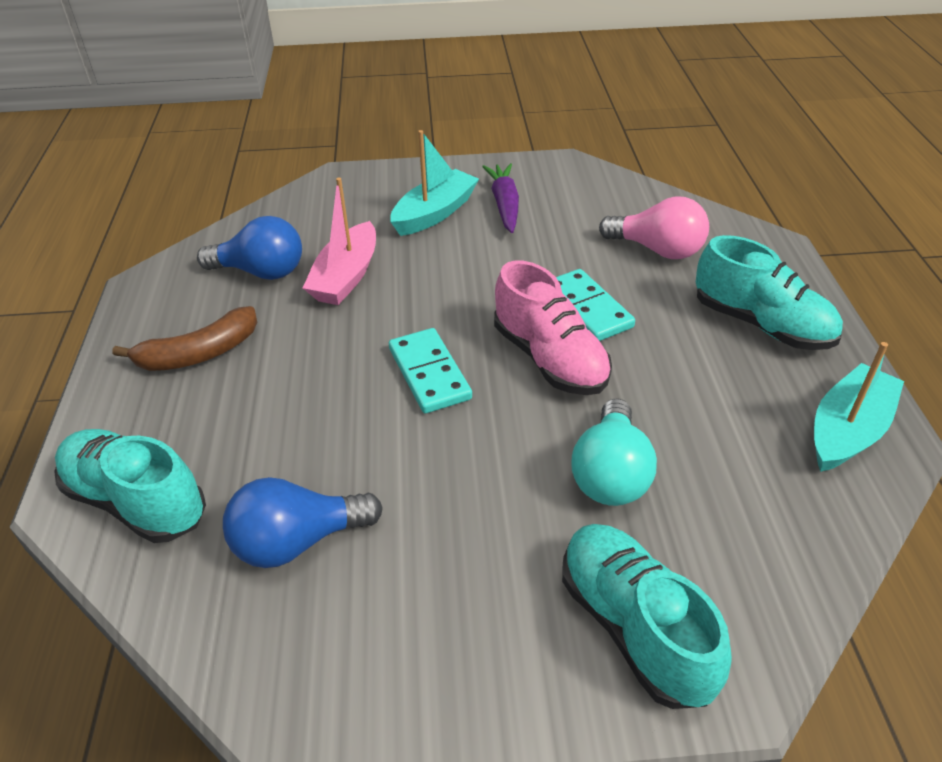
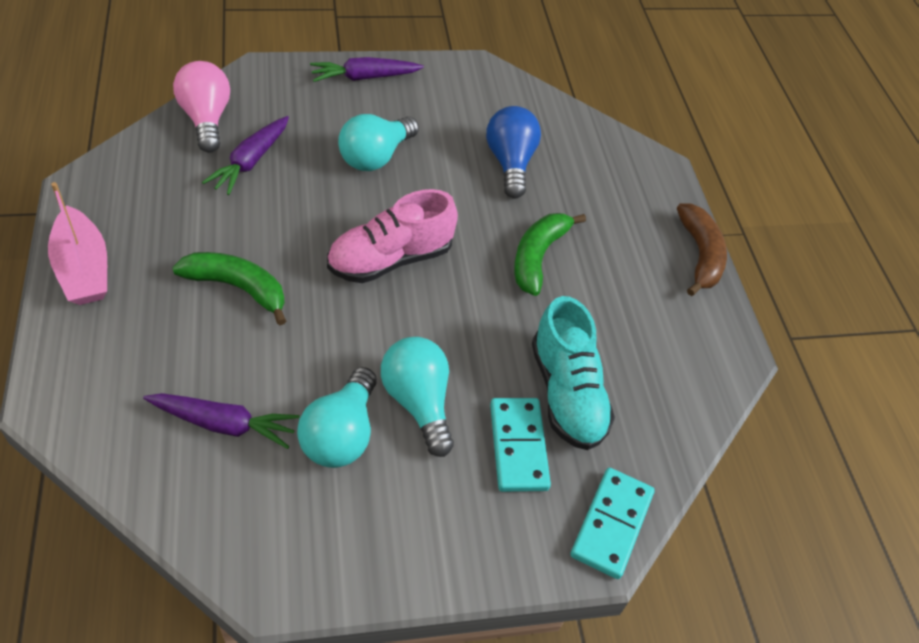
blue light bulb: [197,216,302,280] [223,477,383,568] = 2 -> [486,106,541,198] = 1
green banana: none = 0 -> [172,252,286,325] [514,213,586,296] = 2
purple carrot: [482,163,519,233] = 1 -> [143,393,300,449] [202,116,289,195] [310,57,424,82] = 3
turquoise boat: [390,130,479,236] [814,342,904,472] = 2 -> none = 0
turquoise light bulb: [571,399,657,506] = 1 -> [297,367,377,468] [338,114,419,171] [381,337,454,457] = 3
turquoise shoe: [54,429,206,543] [562,524,732,709] [696,235,843,350] = 3 -> [532,296,615,450] = 1

